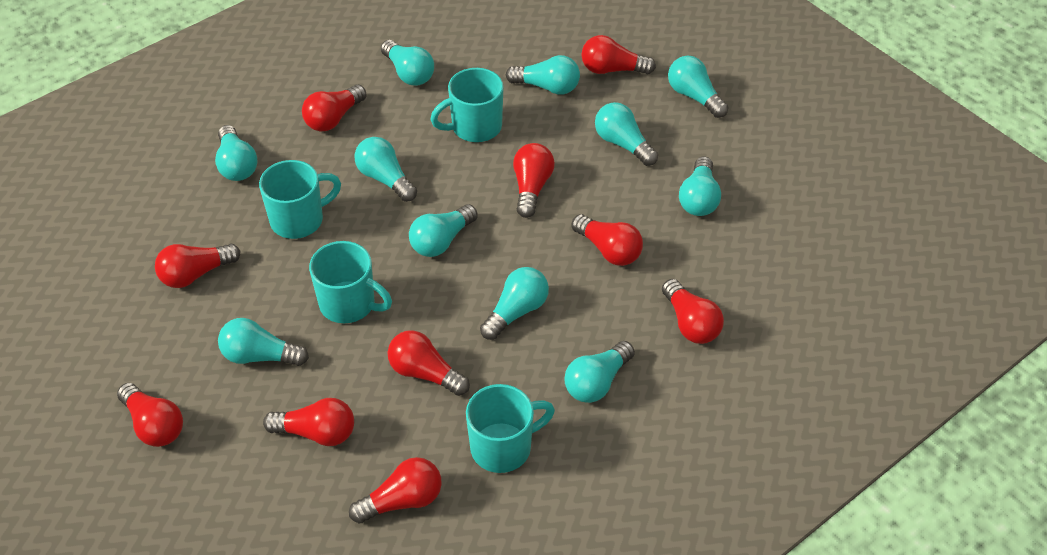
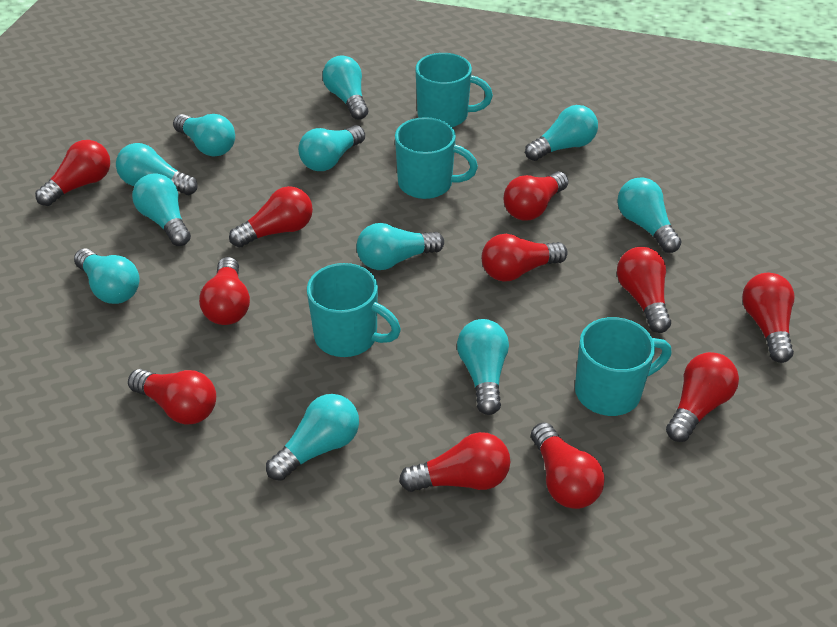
red light bulb: [117,383,183,447] [155,243,240,288] [263,398,354,446] [302,84,367,131] [349,457,442,524] [388,330,470,396] [513,143,555,218] [572,214,643,266] [582,35,656,74] [662,279,724,344] = 10 -> [35,140,110,206] [128,369,216,424] [199,257,250,325] [229,186,313,248] [399,432,510,492] [482,234,568,282] [504,171,569,220] [531,422,605,509] [617,247,671,333] [666,352,739,442] [742,273,794,363] = 11

